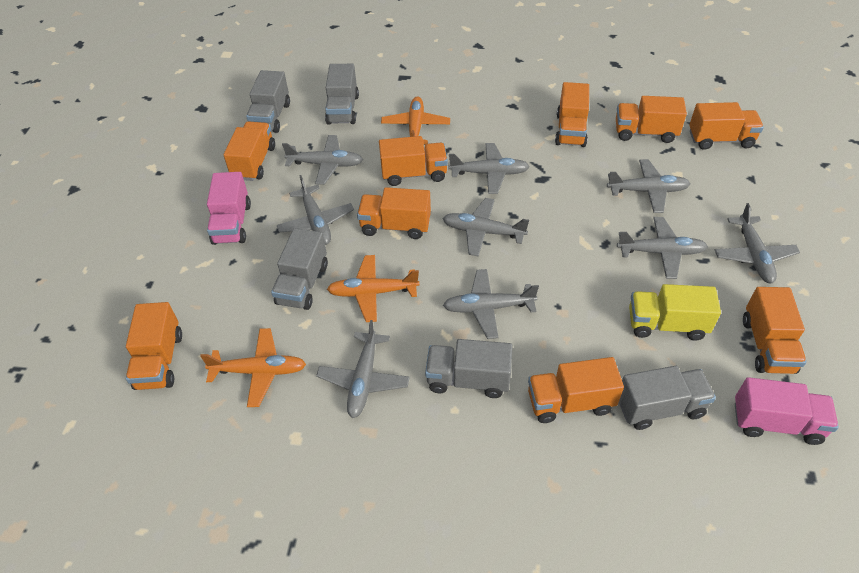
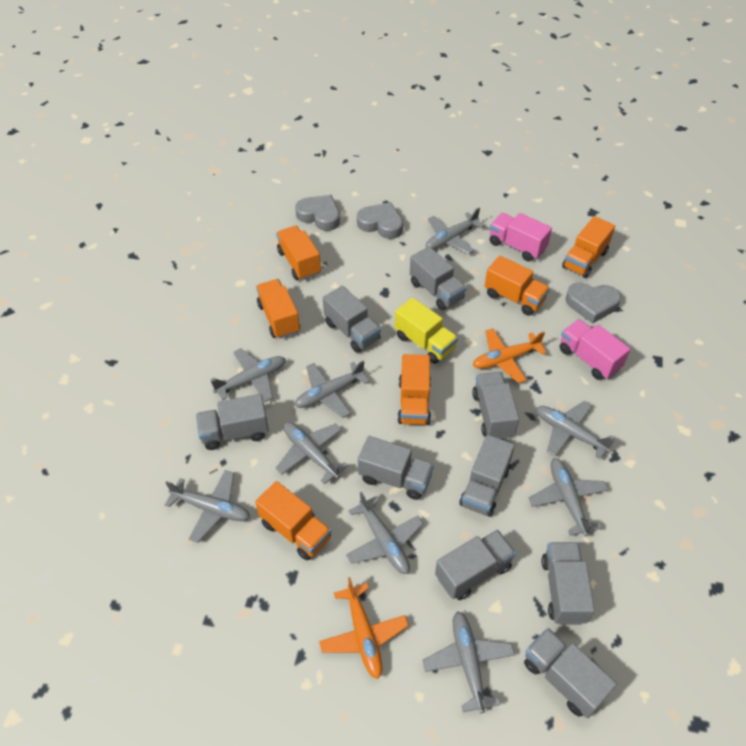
grey heart: none = 0 -> [295,195,340,231] [357,202,403,239] [565,283,621,324] = 3
grey truck: [246,70,290,133] [271,228,328,310] [325,64,359,125] [425,339,513,398] [619,366,716,430] = 5 -> [196,394,269,450] [323,286,381,353] [358,436,434,500] [410,246,466,311] [435,530,516,600] [459,435,515,517] [472,372,519,439] [524,628,617,718] [541,542,595,625] = 9
orange plane: [200,328,306,407] [327,255,420,322] [381,97,450,145] = 3 -> [319,577,409,679] [473,328,547,383] = 2
orange truck: [126,302,182,390] [224,121,275,181] [357,187,431,239] [379,136,448,186] [528,357,624,423] [555,82,589,147] [616,96,687,143] [689,102,764,150] [743,287,807,374] = 9 -> [255,481,331,560] [256,279,300,339] [276,226,321,280] [397,354,431,425] [485,255,550,316] [562,216,615,278] = 6

